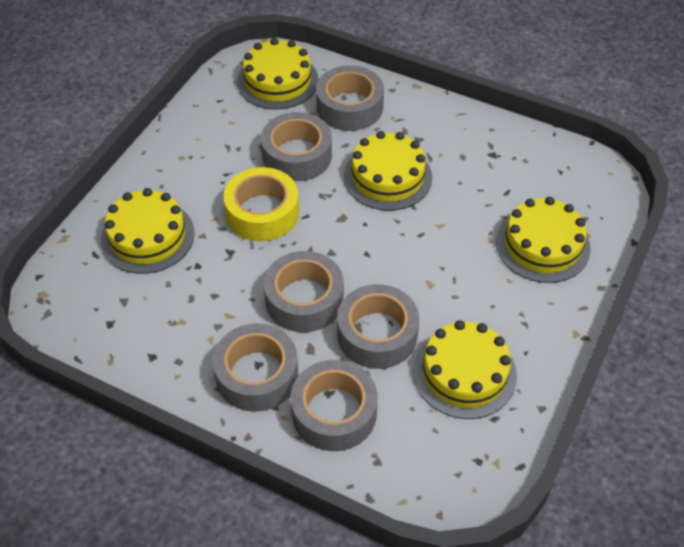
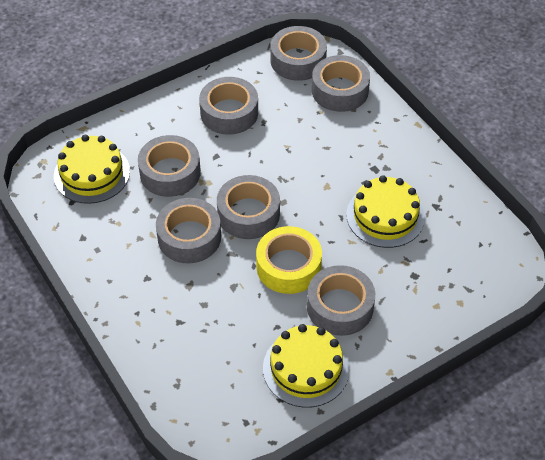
grey tape: [213,323,299,412] [261,112,332,181] [264,251,344,332] [291,360,378,451] [316,65,384,131] [337,284,419,369] = 6 -> [138,135,201,197] [156,198,221,263] [199,77,258,135] [217,175,280,239] [270,26,327,81] [307,265,375,336] [312,55,370,112] = 7
yellow cake: [100,188,195,274] [237,38,319,110] [344,131,432,211] [413,320,517,419] [496,197,591,283] = 5 -> [54,135,130,204] [263,324,350,408] [346,175,425,248] = 3

